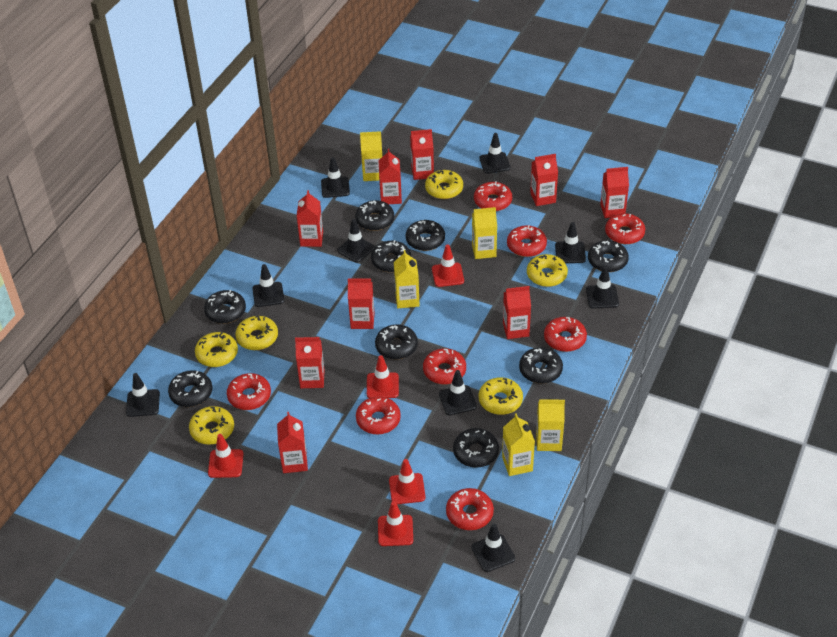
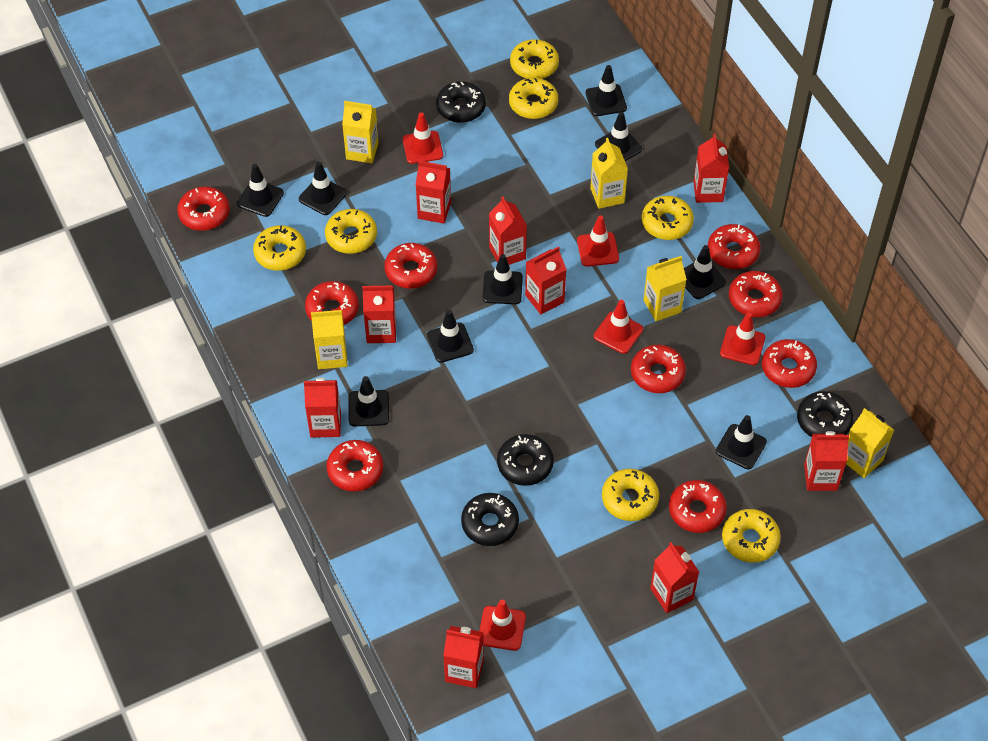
black donut: [168,370,212,407] [204,290,246,324] [355,200,394,231] [371,240,411,272] [375,324,418,359] [406,220,445,251] [453,428,499,468] [519,347,563,384] [588,240,629,272] = 9 -> [436,81,486,123] [461,493,519,546] [497,434,554,486] [797,391,853,437] = 4
red donut: [227,373,271,410] [356,396,401,434] [423,348,466,384] [446,488,494,530] [474,181,512,211] [507,225,547,257] [544,317,587,352] [605,213,645,244] = 8 -> [177,186,230,231] [305,281,359,325] [326,440,383,492] [384,243,437,288] [631,345,686,393] [669,480,727,533] [708,224,760,269] [729,271,783,317] [762,339,817,388] = 9
yellow donut: [189,406,234,445] [195,332,238,367] [236,316,278,350] [425,170,463,199] [479,377,523,415] [527,254,568,287] = 6 -> [253,225,306,271] [325,209,377,254] [509,78,558,119] [510,39,559,79] [602,469,659,521] [642,196,694,240] [722,509,781,563] = 7

